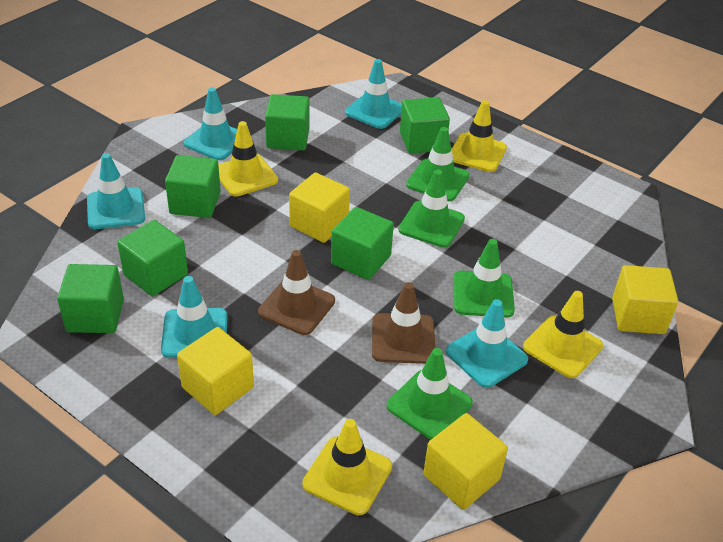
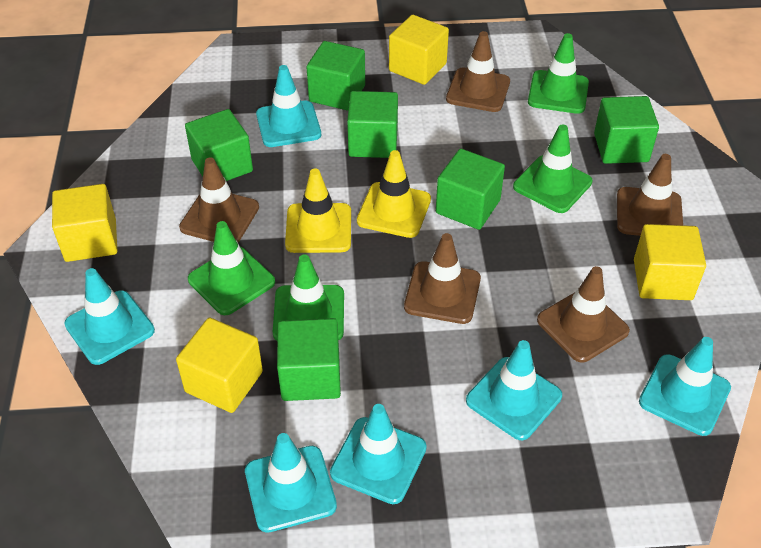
brown traffic cone: [258,250,335,335] [372,282,435,364] = 2 -> [179,157,259,242] [404,233,481,324] [446,31,510,112] [537,266,630,363] [617,154,683,236] = 5
turquoise traffic cone: [87,153,145,229] [161,276,227,358] [183,87,237,160] [345,59,402,129] [446,299,528,388] = 5 -> [64,268,155,365] [245,433,337,533] [256,65,321,147] [330,404,427,504] [466,340,562,440] [639,337,731,436] = 6
yellow traffic cone: [218,121,278,196] [302,419,392,515] [452,100,507,172] [523,291,603,378] = 4 -> [285,168,351,253] [357,150,431,238] = 2

